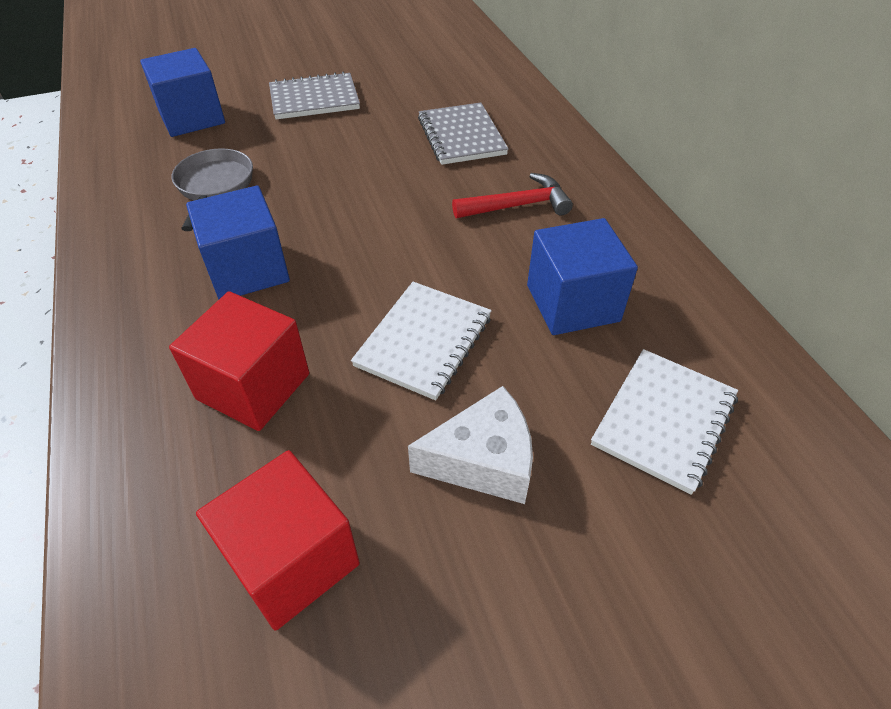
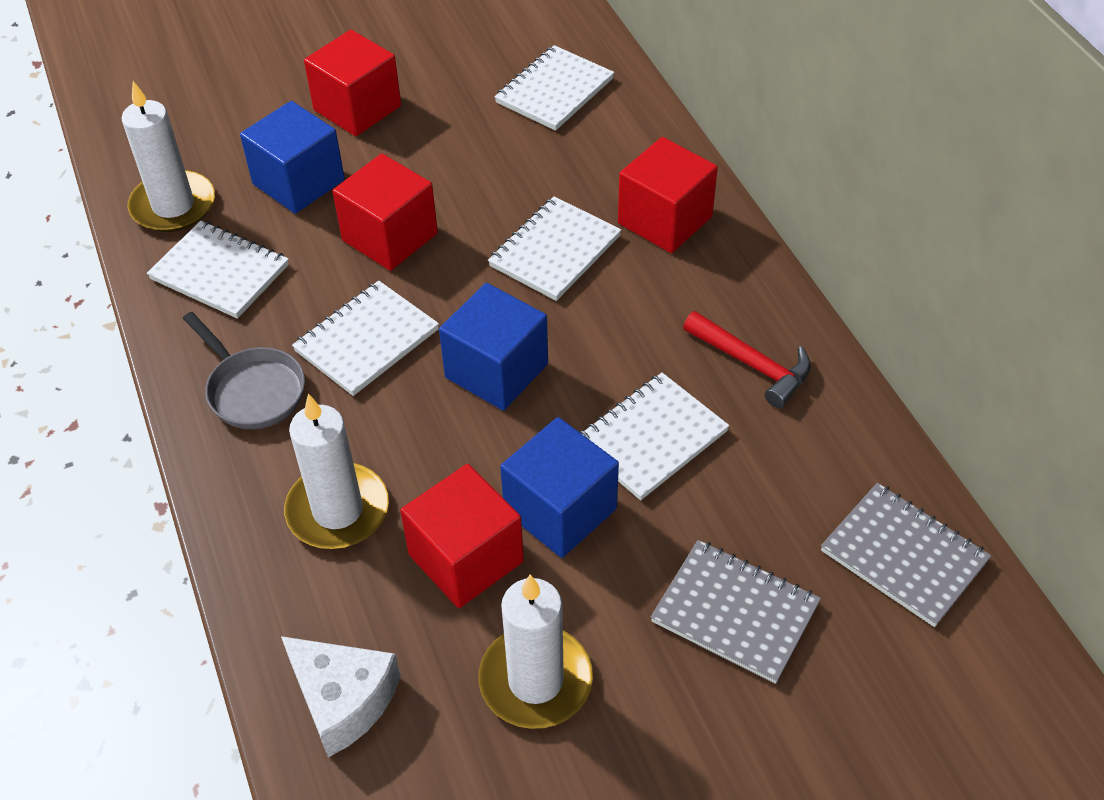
red cube: [169,291,309,431] [196,450,360,631] = 2 -> [304,30,401,136] [332,154,438,271] [400,464,524,608] [618,137,718,253] = 4
white candle: none = 0 -> [122,81,215,232] [284,394,389,549] [479,575,593,729] = 3
white notebook: [351,282,492,400] [591,349,738,495] = 2 -> [147,221,289,319] [292,281,439,396] [488,196,621,301] [494,45,614,131] [580,373,729,500] = 5

